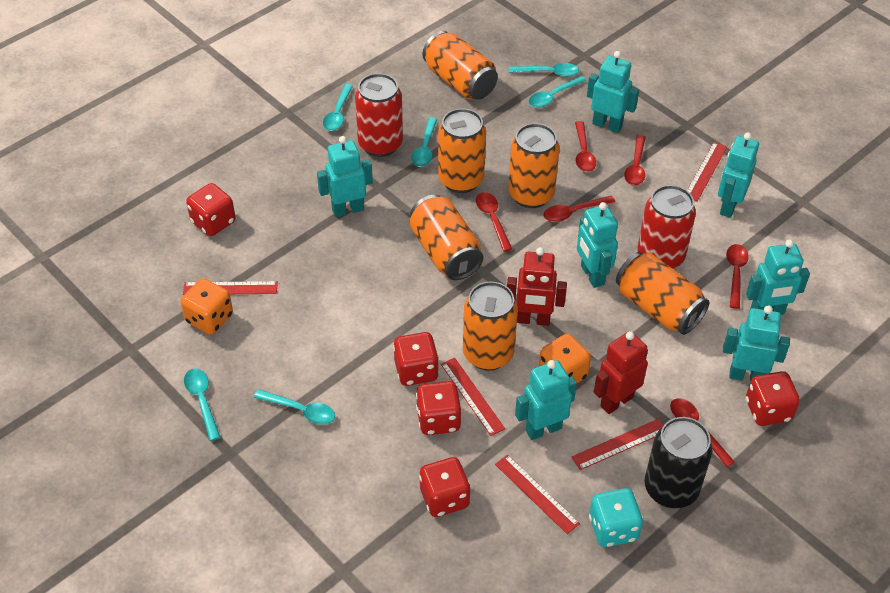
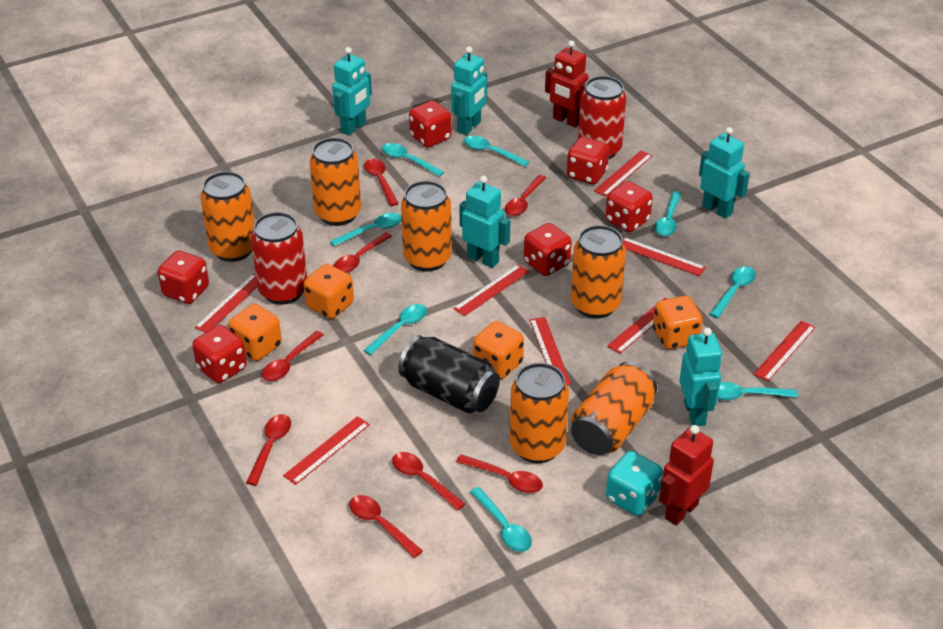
orange dice: [180,278,233,335] [539,334,591,383] = 2 -> [229,304,282,361] [303,264,354,319] [473,321,524,379] [653,296,703,349] = 4
red dice: [186,183,236,236] [393,332,439,386] [416,381,462,435] [419,457,471,517] [746,371,800,426] = 5 -> [158,251,209,304] [192,325,247,383] [409,100,451,147] [524,223,572,276] [567,137,609,184] [606,181,653,232] = 6
red ruler: [183,281,278,295] [441,358,505,436] [495,454,580,534] [572,419,664,470] [687,142,727,202] = 5 -> [195,273,257,333] [283,416,370,485] [453,264,529,316] [530,317,571,385] [594,151,653,197] [607,297,667,354] [623,237,706,276] [754,320,816,381] = 8
red spoon: [476,192,512,252] [544,196,615,222] [575,121,596,172] [624,135,646,185] [670,398,735,467] [726,244,749,309] = 6 -> [246,414,291,486] [262,331,324,381] [334,232,392,273] [349,495,423,558] [364,159,399,206] [392,452,465,511] [456,454,543,493] [505,175,546,216] = 8
turquoise robot: [317,136,373,217] [515,360,577,440] [577,202,618,288] [587,51,639,133] [718,133,759,218] [723,305,790,382] [746,239,810,315] = 7 -> [332,47,372,136] [451,46,487,135] [459,176,510,268] [679,328,722,426] [699,127,750,219] = 5
turquoise spoon: [184,368,220,441] [254,389,335,424] [323,84,353,131] [411,117,437,167] [509,63,579,77] [529,76,586,108] = 6 -> [330,213,401,246] [364,304,427,355] [382,143,444,177] [464,136,529,167] [470,487,532,552] [655,191,682,236] [710,266,756,318] [718,382,798,400] = 8

